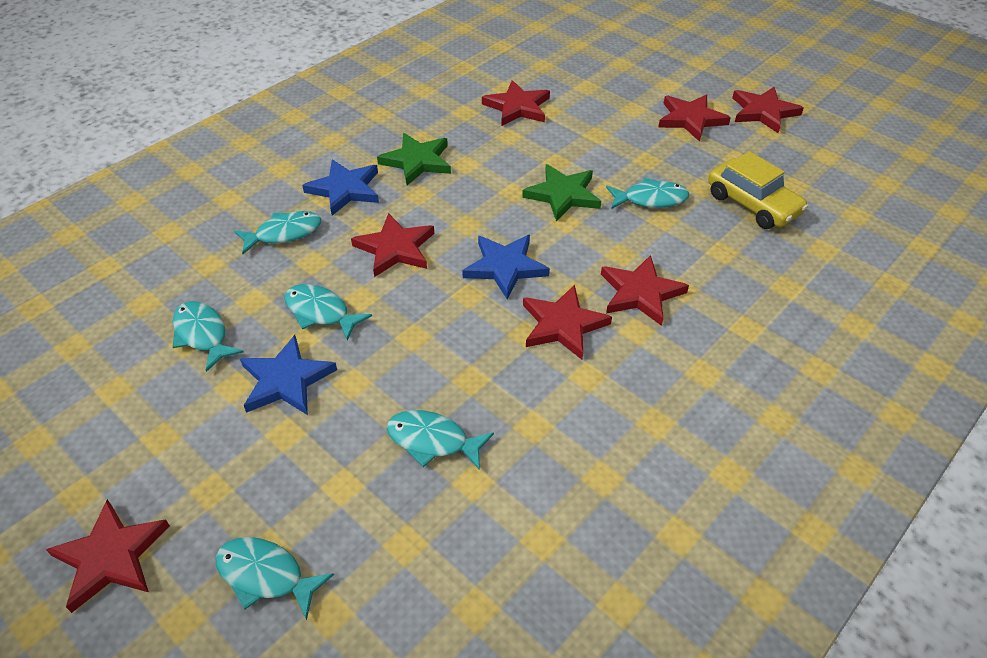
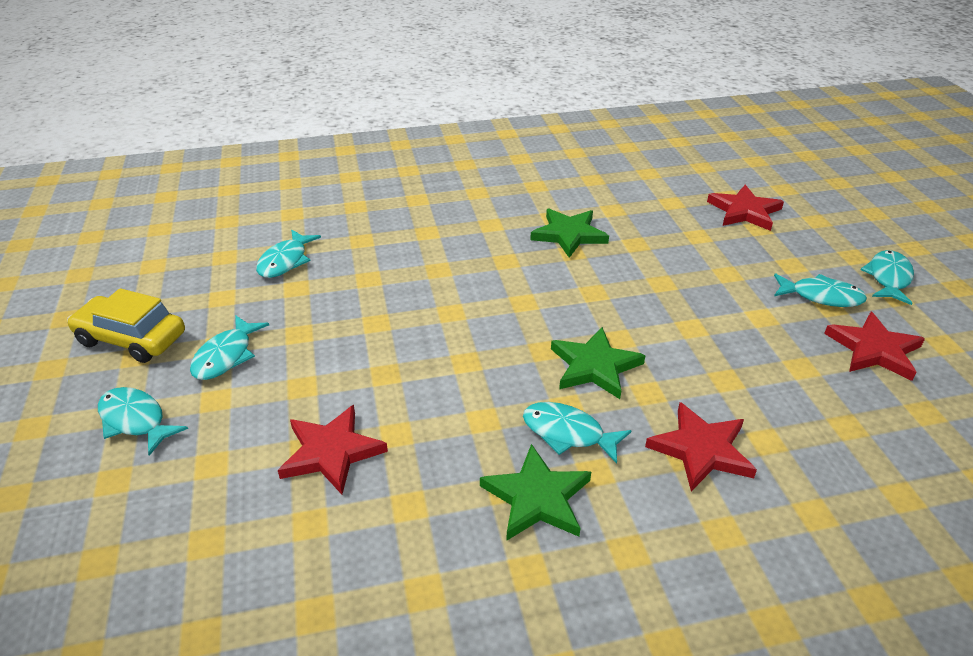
blue star: [240,335,337,415] [302,159,379,216] [462,235,550,300] = 3 -> none = 0
green star: [377,133,451,185] [522,164,601,221] = 2 -> [480,444,591,541] [530,209,609,258] [551,327,646,399] = 3
red star: [46,499,170,613] [351,213,434,277] [482,80,550,126] [523,285,612,360] [601,255,689,326] [658,94,731,142] [732,87,804,133] = 7 -> [278,405,388,495] [645,402,757,491] [707,185,784,231] [824,312,925,381] = 4

